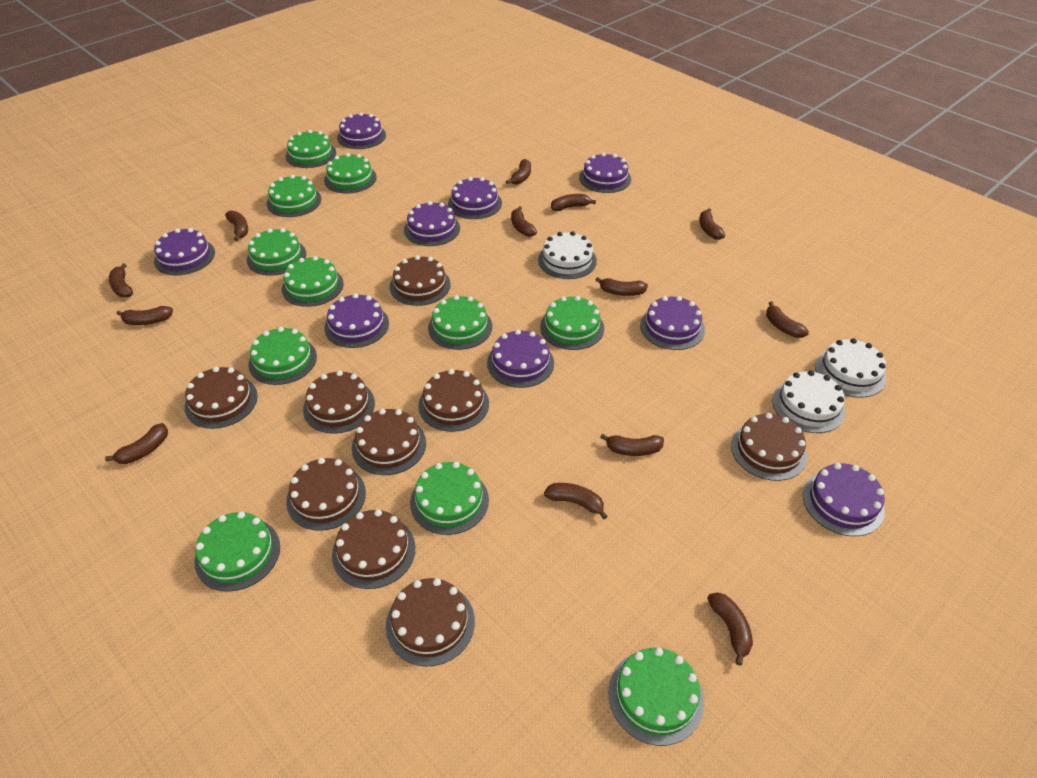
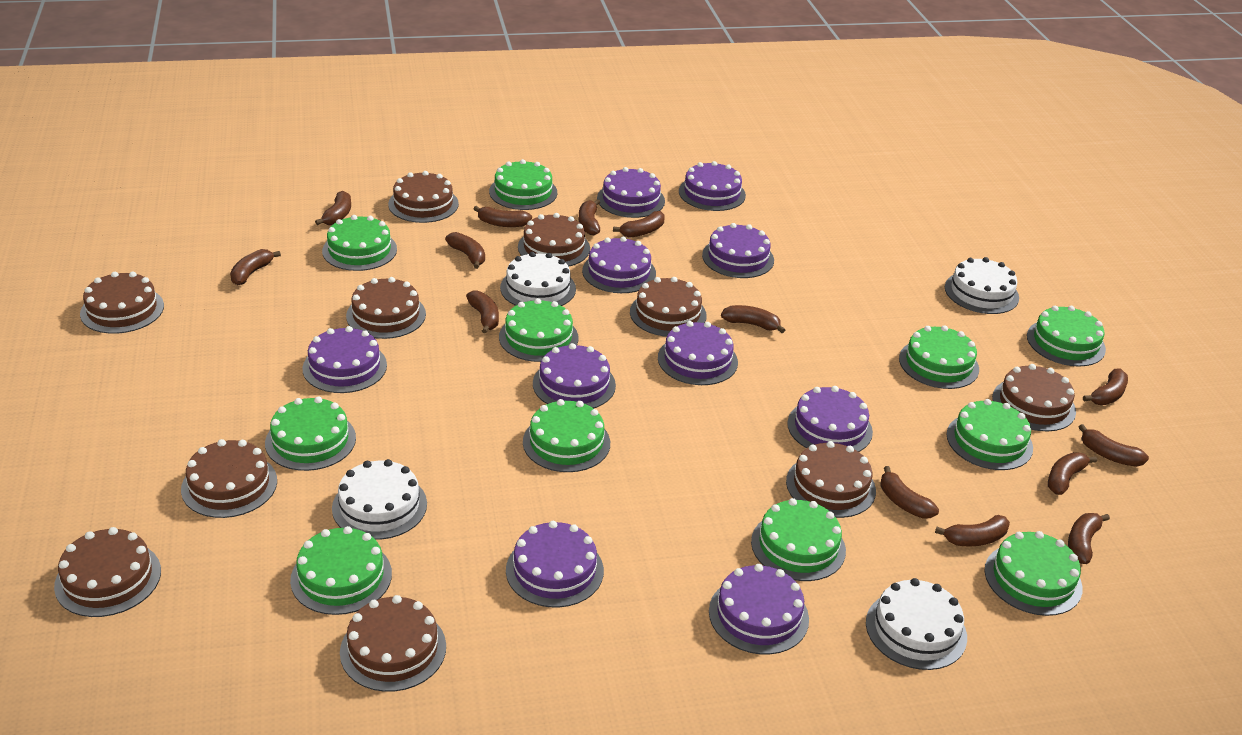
brown banana: [105,423,168,464] [109,263,133,298] [117,306,173,325] [225,210,248,241] [506,159,531,185] [511,206,537,237] [544,483,608,519] [551,194,596,211] [595,277,648,296] [600,433,664,456] [699,208,725,240] [707,592,753,666] [766,301,809,338] = 13 -> [230,249,281,285] [315,191,351,225] [445,232,485,269] [466,290,499,334] [474,206,532,227] [579,199,600,235] [613,211,665,238] [721,305,785,333] [880,466,939,518] [935,515,1010,546] [1048,452,1097,495] [1068,513,1110,564] [1079,424,1149,467] [1083,368,1128,405] = 14
brown cake: [185,367,258,429] [286,458,366,531] [303,370,375,434] [332,509,416,589] [352,409,426,475] [386,578,475,667] [390,255,451,306] [418,369,489,432] [731,413,807,481] = 9 -> [54,527,161,617] [80,272,164,334] [181,439,277,518] [340,595,446,692] [346,277,426,339] [388,171,459,223] [518,213,590,267] [630,277,706,337] [786,441,876,518] [992,364,1076,431] = 10
purple cake: [154,228,215,275] [324,293,389,348] [337,112,386,149] [404,201,460,246] [448,177,502,219] [487,329,554,388] [579,153,631,193] [640,296,705,350] [803,463,885,536] = 9 -> [302,326,387,393] [506,521,604,608] [533,343,616,408] [582,236,656,293] [597,167,665,218] [658,321,738,385] [679,161,746,211] [702,223,774,278] [709,564,809,654] [787,386,873,452] = 10
white cake: [538,231,597,279] [772,370,846,433] [815,338,886,398] = 3 -> [332,459,427,540] [500,252,576,306] [866,578,967,670] [945,257,1019,314] = 4

